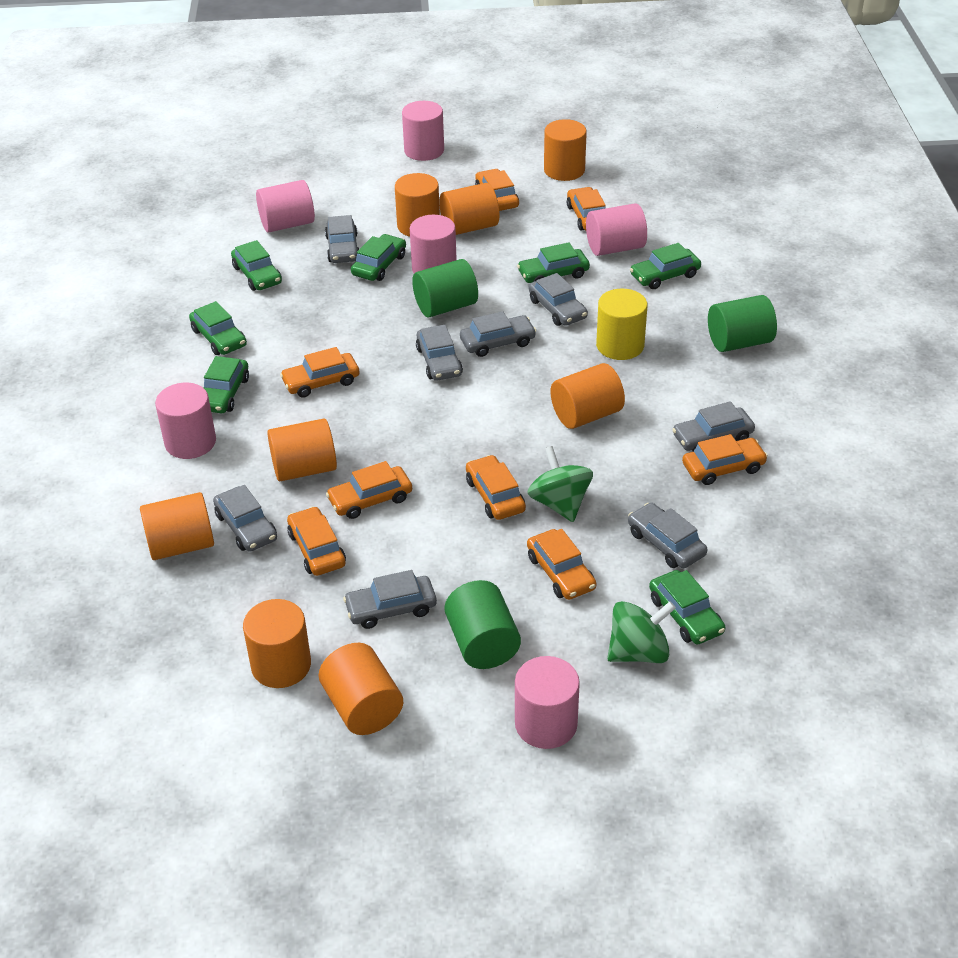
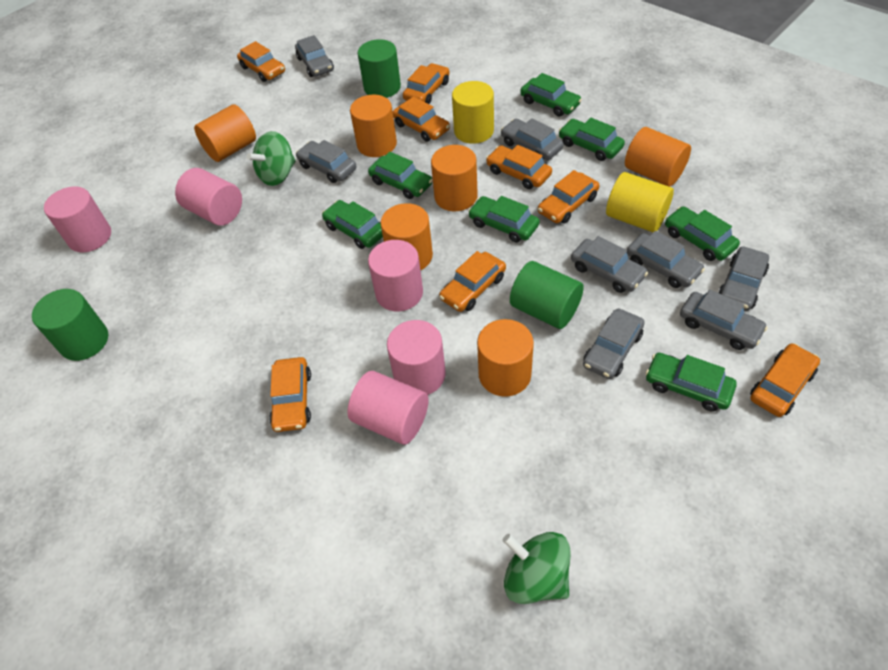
orange cylinder: [140,492,214,560] [243,599,311,688] [267,419,337,481] [319,643,403,735] [395,173,440,237] [439,183,499,235] [544,119,587,181] [551,363,625,429] = 8 -> [194,105,256,162] [350,95,397,157] [380,203,433,270] [431,145,478,211] [477,319,534,397] [625,127,691,187] = 6
pink cylinder: [155,383,216,459] [256,180,315,233] [402,101,444,161] [410,215,457,273] [515,656,580,749] [586,203,647,256] = 6 -> [44,186,111,252] [175,168,242,226] [347,371,429,445] [368,240,423,311] [387,320,446,395] = 5
yellow cylinder: [596,289,647,360] = 1 -> [452,81,494,144] [606,172,674,232] = 2

